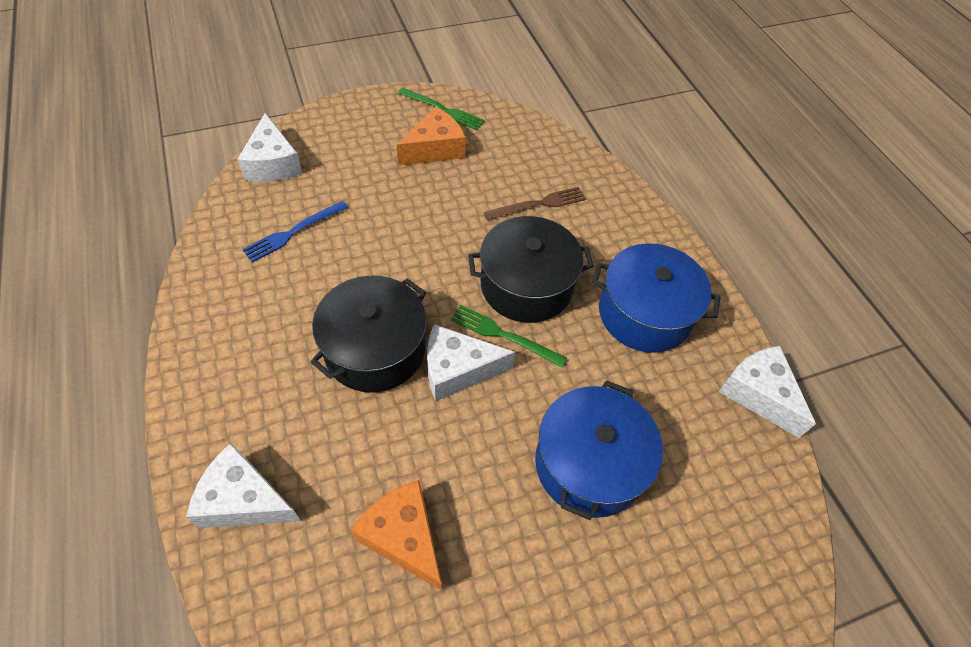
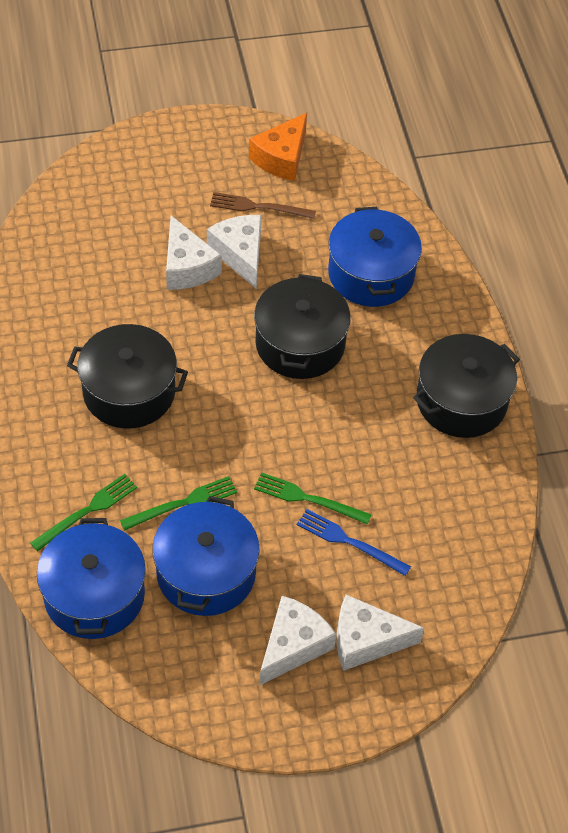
black pot: [311,276,427,393] [468,216,594,323] = 2 -> [67,324,188,429] [254,274,351,379] [413,334,520,438] = 3
blue pot: [535,380,663,520] [592,243,720,353] = 2 -> [37,518,146,639] [152,496,260,616] [328,207,422,307] = 3
green fork: [398,88,485,130] [451,305,567,368] = 2 -> [30,474,137,552] [120,476,237,531] [254,472,372,525] = 3
orange cheese: [351,480,442,591] [396,107,466,165] = 2 -> [249,113,307,181] = 1

